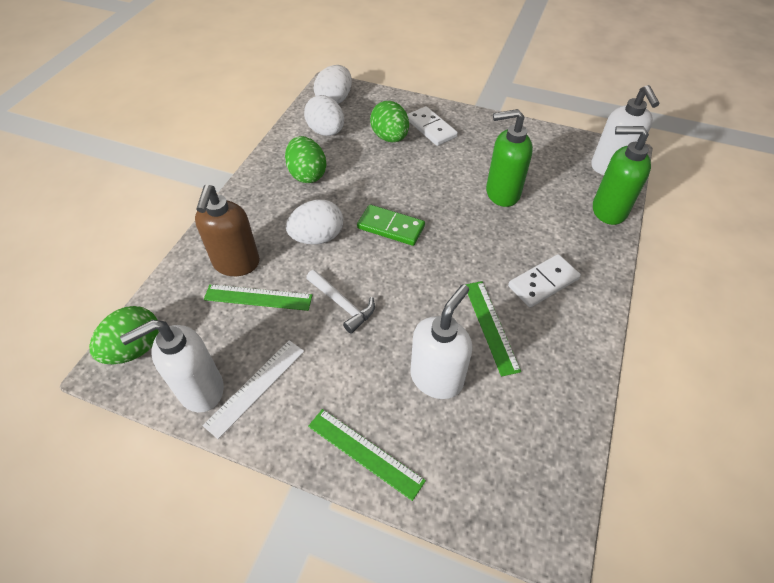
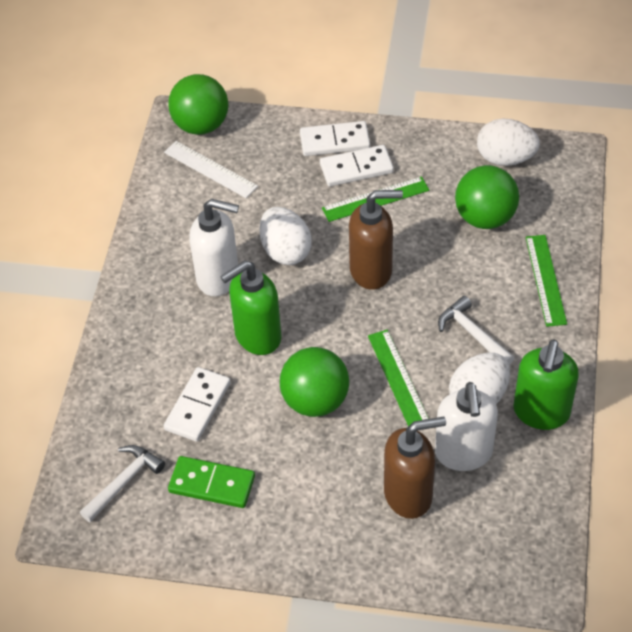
brown soap dispenser: [195,185,260,276] = 1 -> [349,190,403,290] [384,417,446,519] = 2
green ball: none = 0 -> [168,74,228,135] [280,347,349,417] [455,165,519,229] = 3
green egg: [89,306,159,364] [285,136,326,183] [370,101,409,142] = 3 -> none = 0
white domino: [407,106,458,146] [508,254,581,307] = 2 -> [164,367,231,442] [300,121,370,156] [320,145,394,187] = 3
white hammer: [306,270,375,333] = 1 -> [80,445,165,522] [438,296,514,365] = 2
white soap dispenser: [120,320,224,413] [410,284,472,399] [591,85,660,175] = 3 -> [190,199,239,296] [435,382,498,471] = 2

